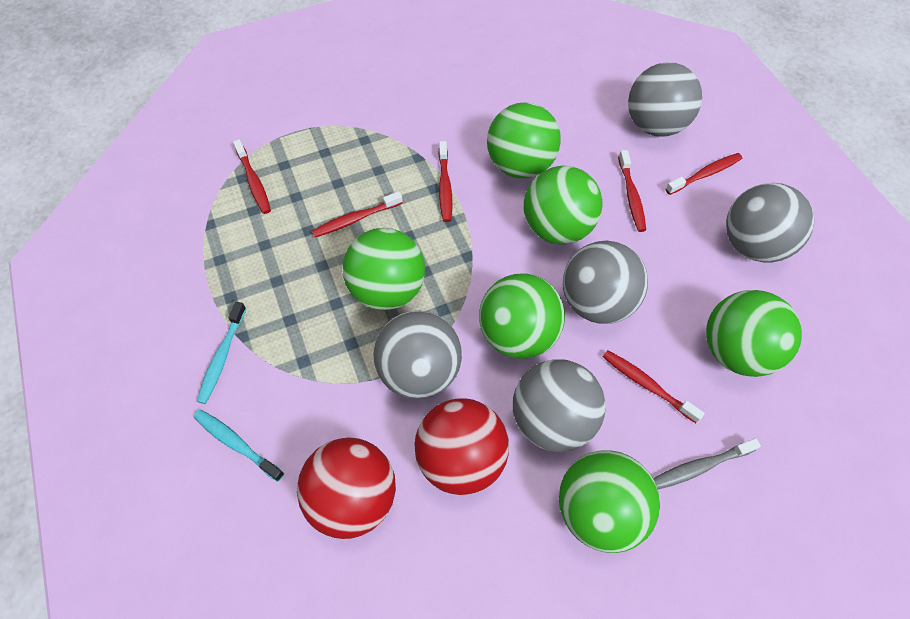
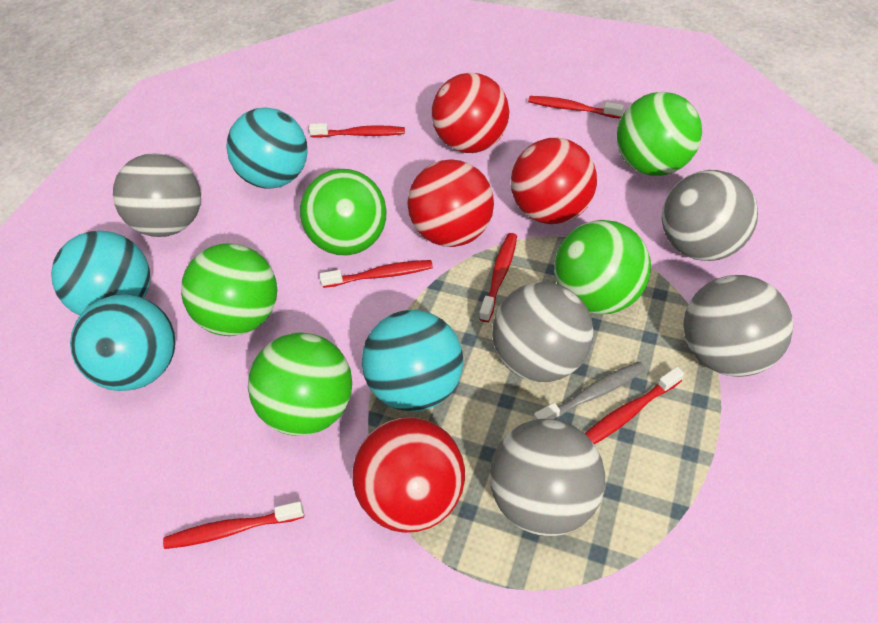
green ball: [343,228,425,310] [479,273,565,359] [487,102,561,178] [524,166,603,245] [559,450,660,553] [706,290,802,377] = 6 -> [181,243,277,336] [248,333,352,436] [300,169,386,256] [554,220,651,314] [617,92,702,176] = 5
red ball: [297,438,396,539] [414,398,509,495] = 2 -> [352,417,465,533] [407,159,494,247] [432,73,509,153] [511,138,597,224] = 4
turquoise ball: none = 0 -> [51,231,150,316] [70,294,176,391] [226,107,308,189] [362,310,463,412] = 4
turquoise toothbrush: [193,409,284,482] [197,302,247,404] = 2 -> none = 0

